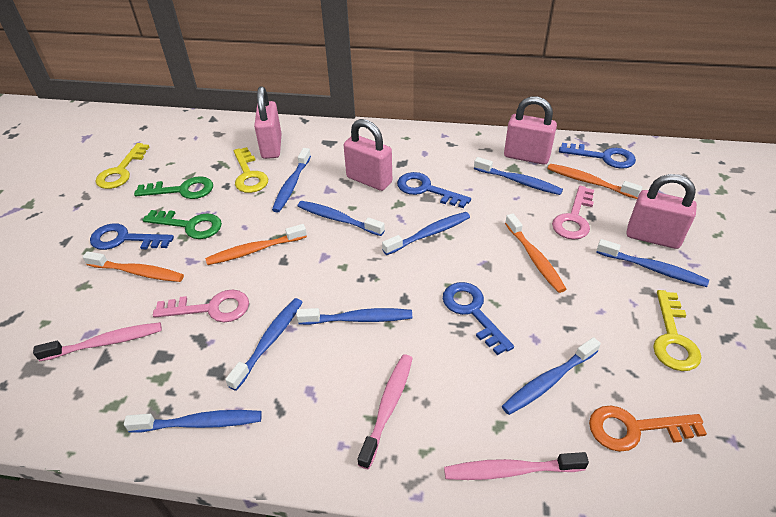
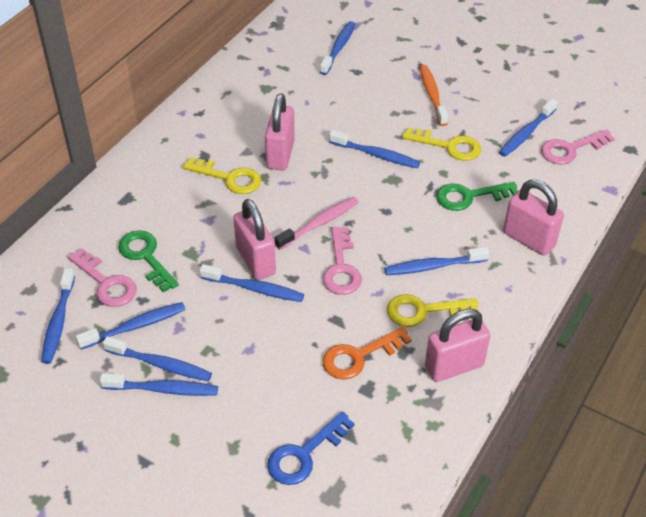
blue key: [90,223,174,250] [397,172,471,208] [443,282,514,355] [559,143,636,169] = 4 -> [267,411,355,485] = 1
orange toothbrush: [83,251,184,282] [205,224,307,265] [505,213,566,293] [547,164,642,199] = 4 -> [420,65,448,126] = 1
pink key: [153,290,249,322] [552,186,594,240] = 2 -> [68,248,137,307] [323,227,362,295] [541,129,615,165] = 3
pink toothbrush: [33,322,162,361] [358,354,413,470] [444,452,589,480] = 3 -> [274,197,359,250] = 1

